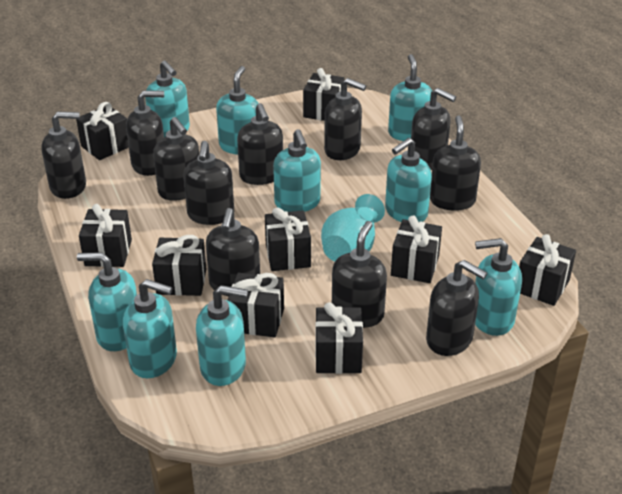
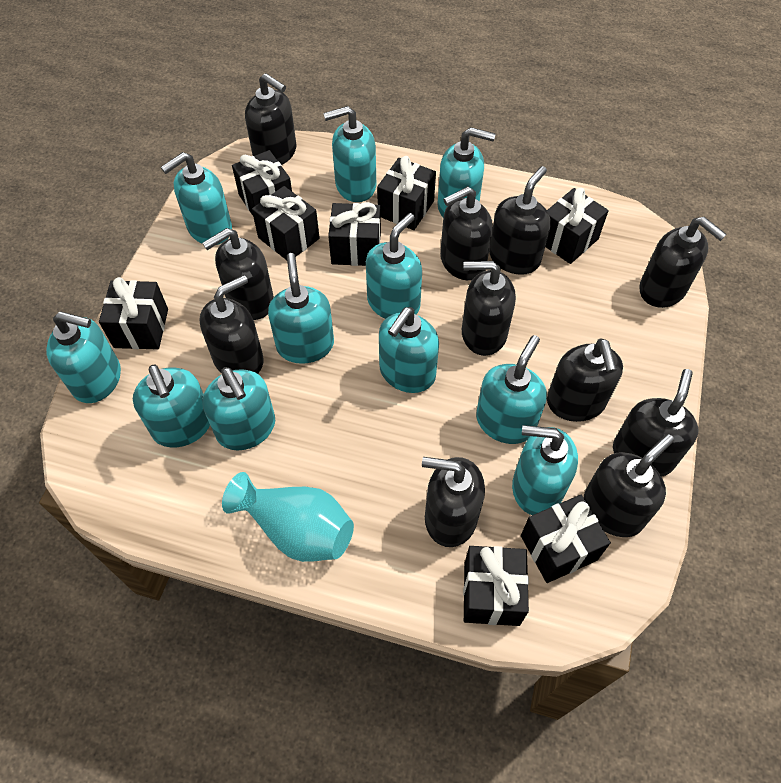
black gift: [76,102,129,160] [79,204,132,267] [152,235,206,296] [227,273,284,337] [265,207,311,271] [303,68,345,121] [315,302,363,374] [391,216,442,283] [519,234,576,306] = 9 -> [99,277,168,350] [232,150,292,215] [252,186,320,260] [328,202,381,266] [377,156,436,230] [463,546,529,626] [521,495,611,583] [545,188,609,264] = 8
turquoise soap dispenser: [77,252,137,351] [123,279,177,378] [145,61,190,137] [196,285,248,386] [216,66,259,155] [273,129,321,212] [385,138,432,222] [388,54,432,141] [475,238,522,336] = 9 -> [46,311,121,403] [133,364,210,448] [161,152,232,245] [202,367,275,450] [268,253,334,364] [323,106,376,202] [366,213,422,319] [379,307,439,393] [437,127,496,217] [476,335,547,444] [512,425,578,515] = 11

